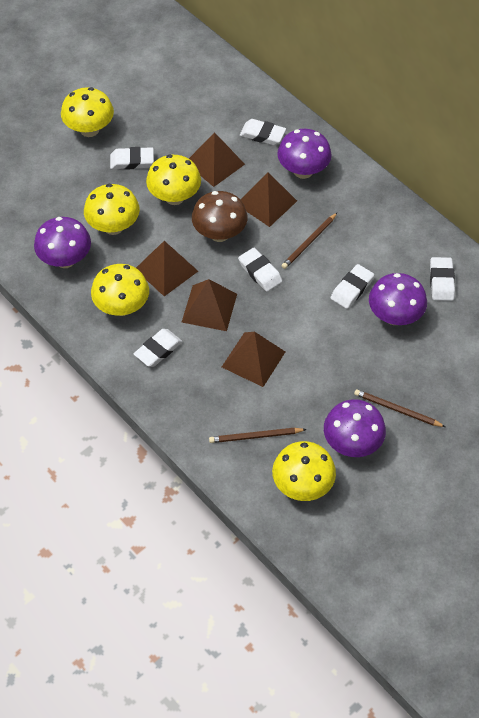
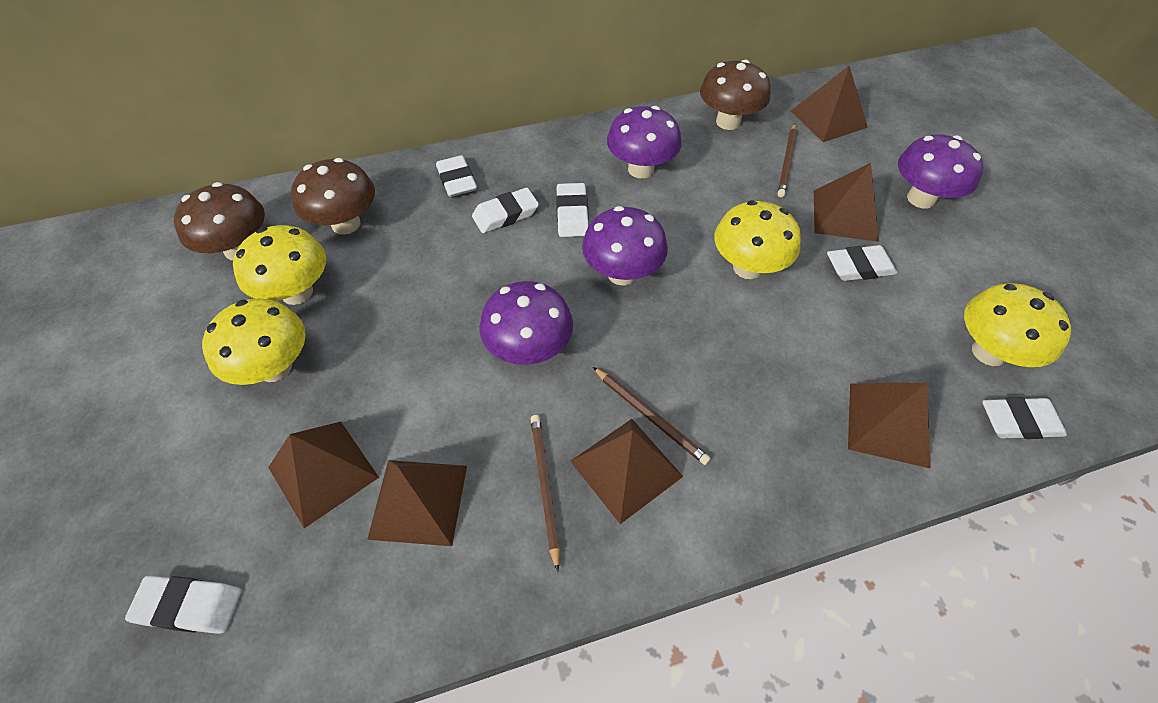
brown mushroom: [192,191,248,242] = 1 -> [174,182,265,261] [291,158,375,235] [700,60,771,130] = 3
brown pyramid: [136,241,198,296] [182,279,237,331] [189,132,245,187] [222,332,285,387] [241,172,297,227] = 5 -> [268,422,379,528] [367,460,467,546] [570,419,683,524] [791,66,868,142] [814,163,879,242] [848,382,931,469] = 6
yellow mushroom: [61,87,114,137] [84,184,140,235] [91,264,149,316] [146,155,201,205] [272,441,336,501] = 5 -> [202,299,306,385] [233,225,326,305] [715,200,801,279] [964,283,1071,367] = 4

